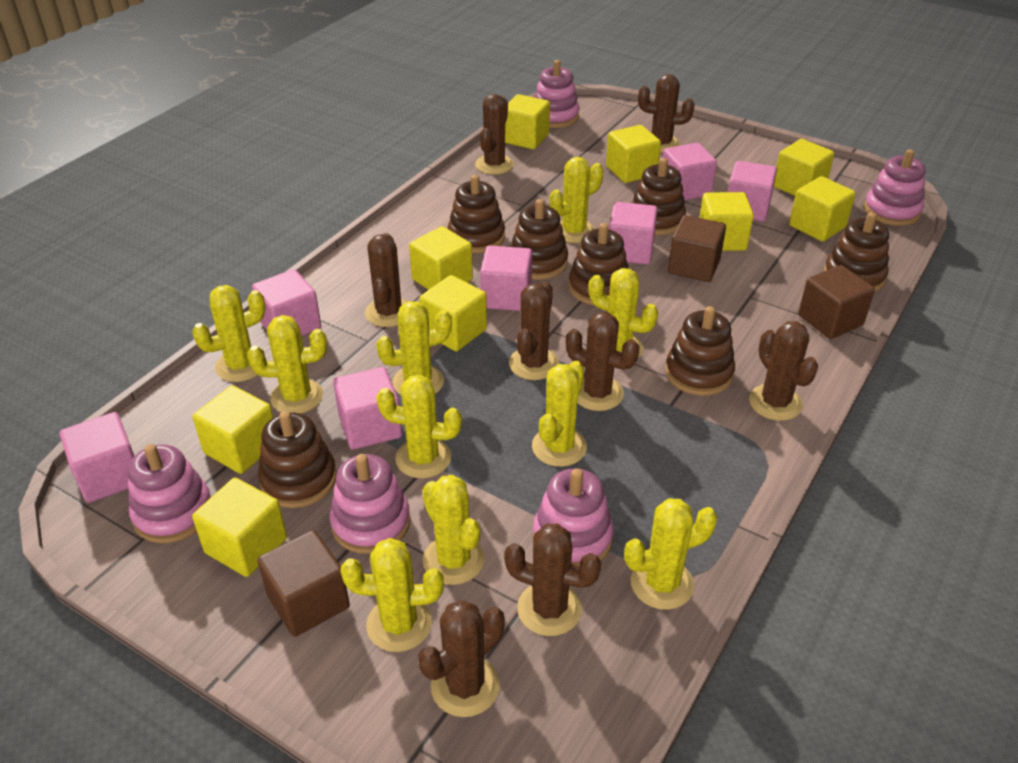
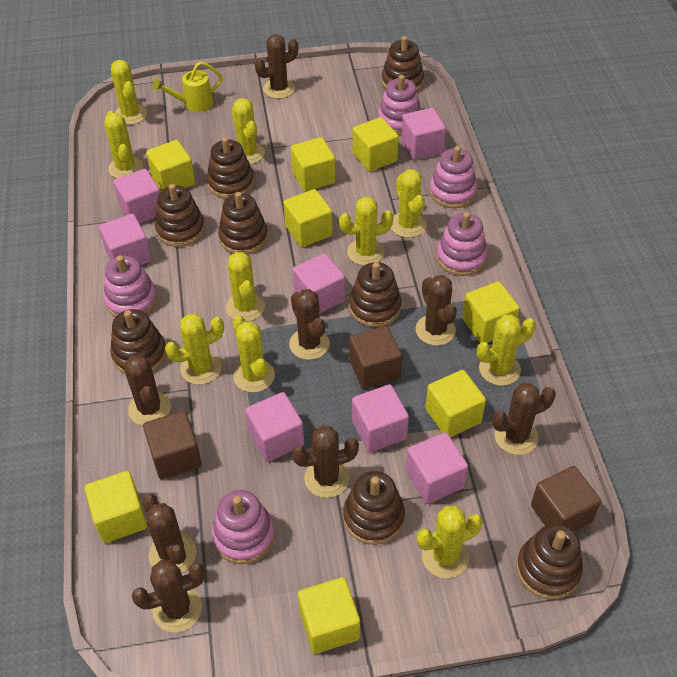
brown stacking toy: [258,411,337,508] [448,175,505,253] [510,199,568,280] [569,223,628,305] [632,158,686,235] [665,306,735,396] [824,212,889,292] = 7 -> [110,309,166,374] [155,184,205,247] [207,137,254,199] [218,192,268,255] [343,471,405,545] [349,262,401,327] [381,36,424,91] [516,523,583,600] = 8
yellow cube: [192,478,287,577] [193,385,273,474] [409,226,473,290] [419,275,487,352] [505,94,550,149] [606,125,661,183] [699,192,754,251] [774,139,834,196] [789,176,856,242] = 9 -> [85,471,147,543] [146,140,195,191] [283,189,333,247] [291,137,336,192] [298,577,360,654] [353,117,399,172] [425,370,486,437] [462,281,520,343] = 8
yellow watering can: none = 0 -> [152,61,223,112] = 1

